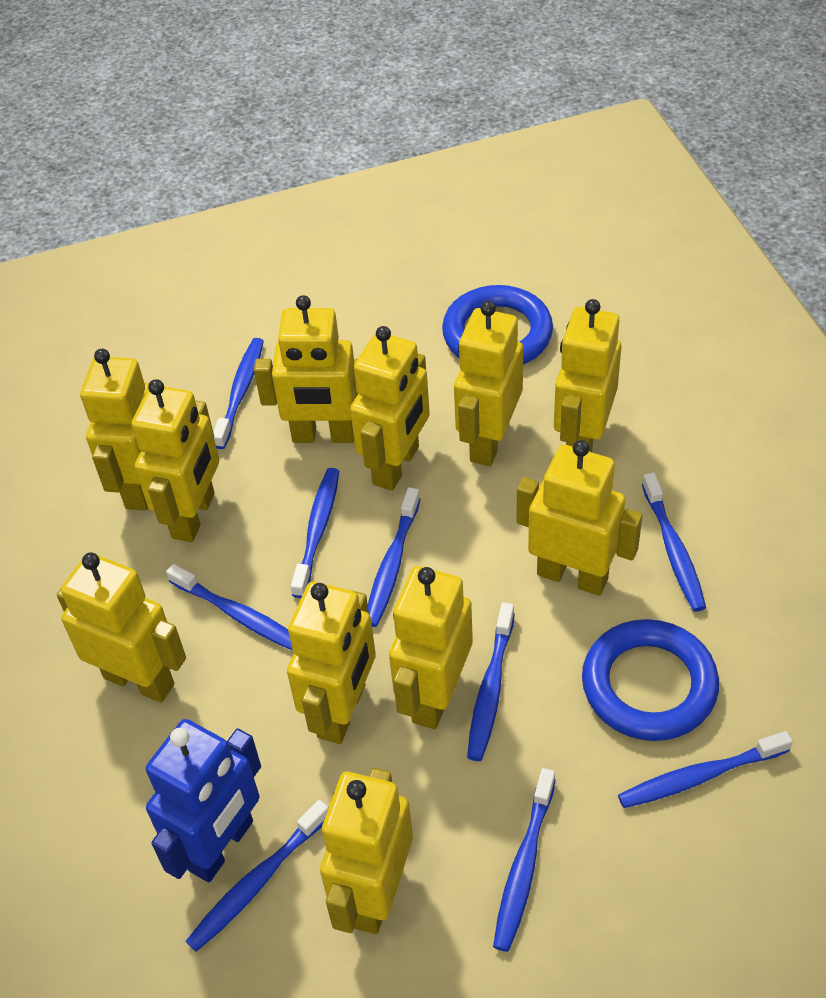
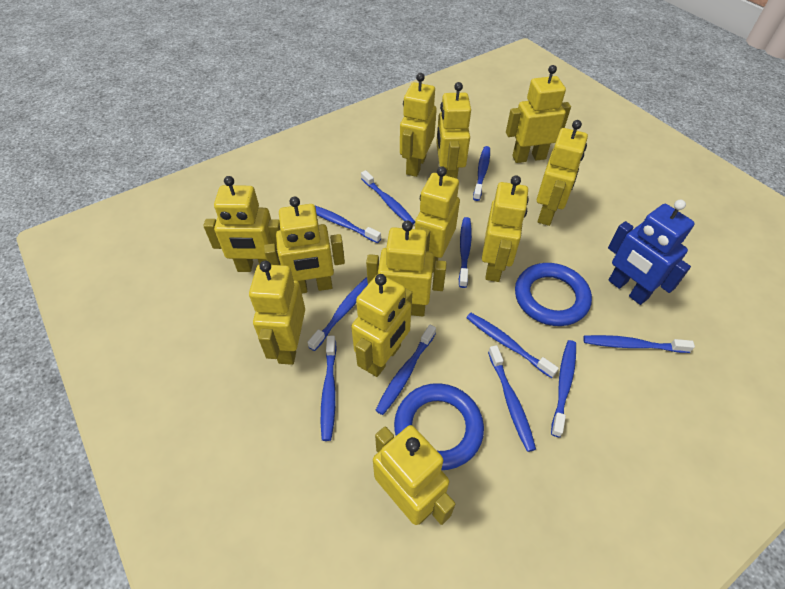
blue toothbrush: [166,564,293,651] [186,800,329,952] [213,338,264,449] [291,468,339,598] [368,487,420,627] [467,602,515,761] [493,768,555,952] [618,731,793,808] [642,472,706,612] = 9 -> [307,277,368,351] [314,205,381,243] [321,336,337,441] [361,170,415,224] [375,325,436,415] [459,217,472,288] [466,313,559,378] [473,146,490,201] [488,345,536,452] [551,340,576,437] [583,335,695,353] = 11
yellow robot: [57,552,186,703] [80,349,149,511] [131,379,219,542] [254,295,358,443] [287,582,376,744] [320,768,413,934] [350,326,430,491] [389,566,473,729] [454,301,523,466] [516,440,642,596] [554,299,622,452] = 11 -> [203,176,280,272] [249,261,305,365] [264,197,345,293] [351,274,412,377] [366,221,447,317] [373,425,455,525] [400,73,437,177] [415,166,460,273] [436,82,471,178] [482,175,529,282] [506,65,571,163] [537,120,588,226] = 12

